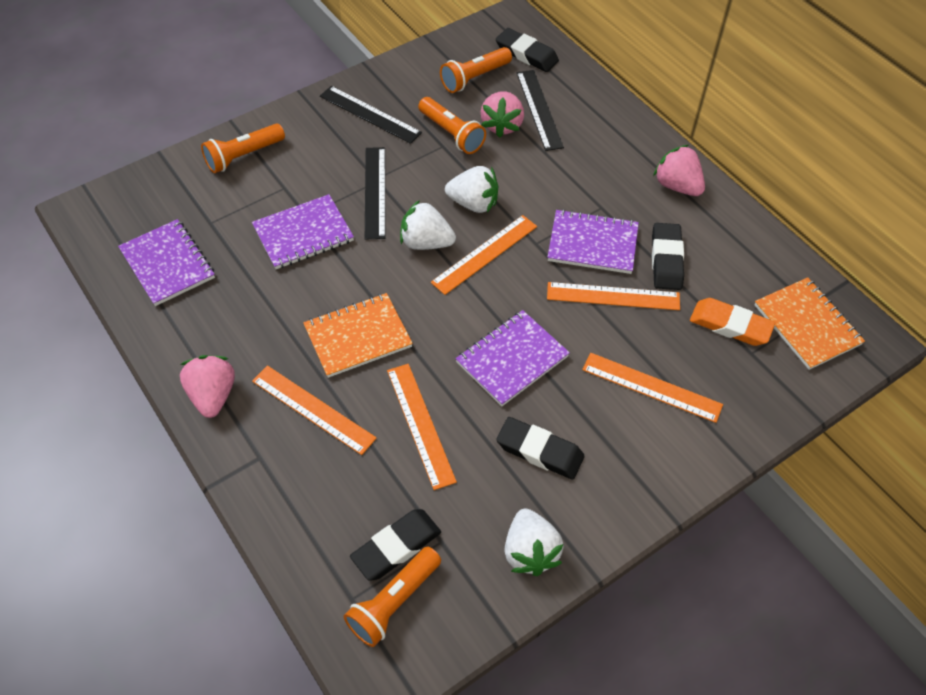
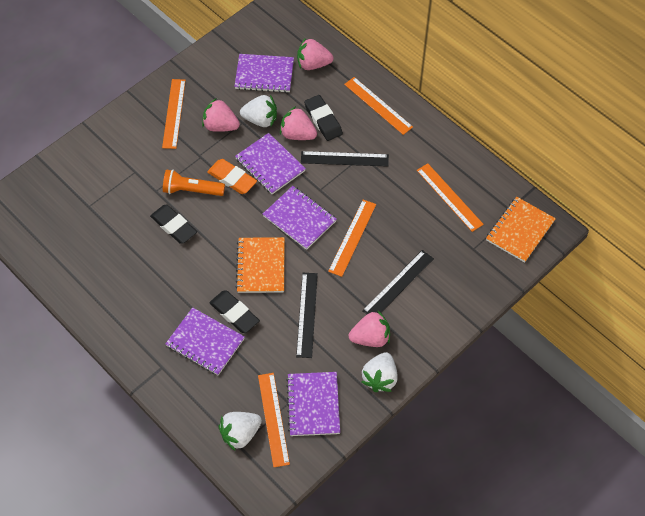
black eraser: [350,509,441,581] [496,28,559,72] [496,417,584,480] [652,223,684,290] = 4 -> [150,204,197,244] [209,291,260,333] [304,95,343,141] = 3
orange flashlight: [201,124,285,173] [344,547,441,647] [418,97,486,154] [440,47,512,93] = 4 -> [163,169,225,196] = 1
pink strawberry: [180,355,235,418] [481,91,524,138] [653,145,705,196] = 3 -> [202,98,240,132] [280,106,317,140] [297,39,333,70] [349,311,390,347] = 4
purple notebook: [118,219,215,306] [252,194,354,269] [455,310,570,406] [547,209,639,274] = 4 -> [165,307,245,375] [234,54,294,93] [235,133,306,194] [263,186,337,250] [286,372,340,436] = 5

